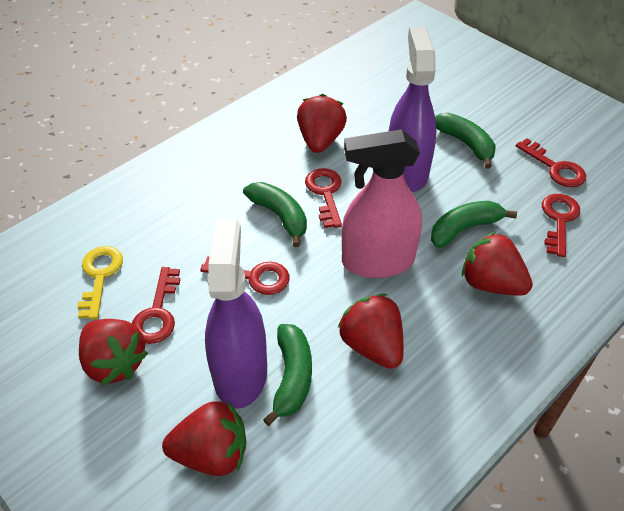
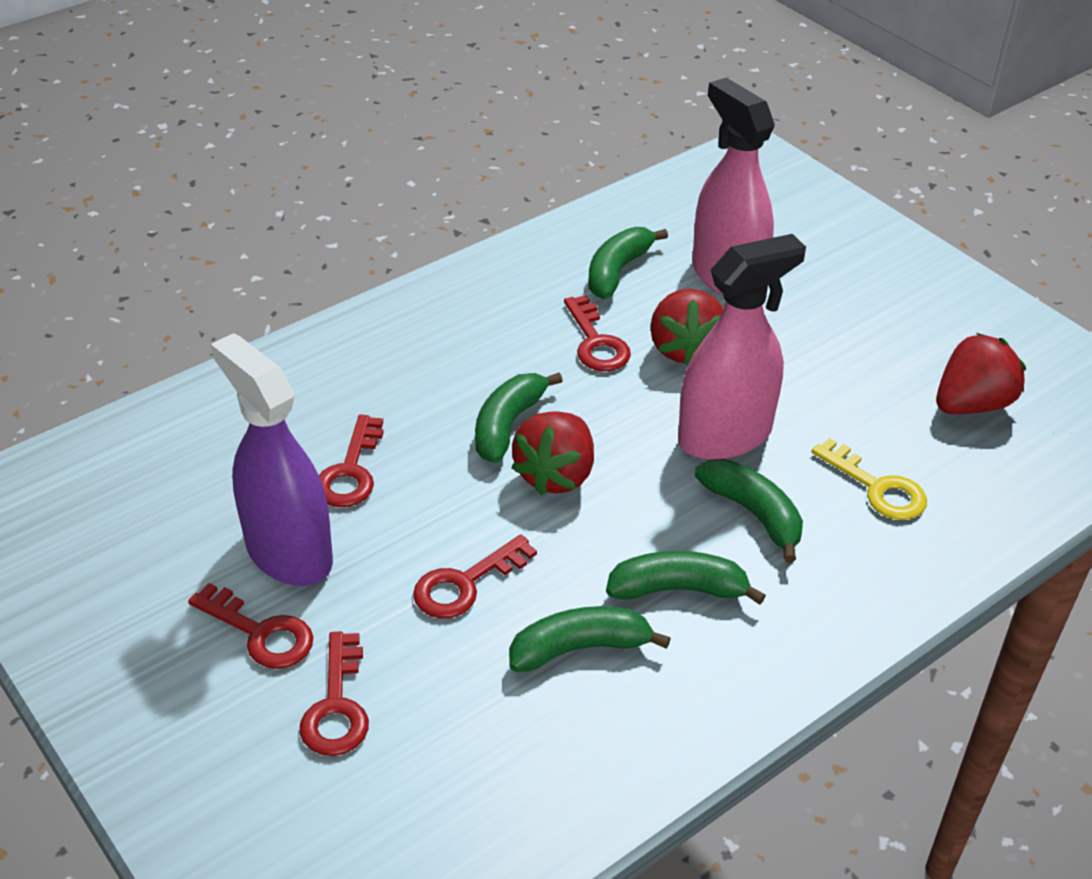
green banana: [243,182,307,247] [263,324,312,426] [431,201,517,248] [435,113,496,169] = 4 -> [475,373,563,463] [509,606,671,672] [589,227,668,299] [606,551,766,605] [695,459,803,563] = 5
pink spray bottle: [342,129,422,278] = 1 -> [678,234,806,460] [692,77,775,296] = 2
purple spray bottle: [205,219,267,409] [389,27,436,192] = 2 -> [211,333,333,586] = 1
red strawberry: [79,319,148,385] [162,401,246,476] [297,94,347,153] [338,294,404,369] [462,232,533,296] = 5 -> [511,411,594,495] [650,289,724,366] [936,333,1026,414] = 3

